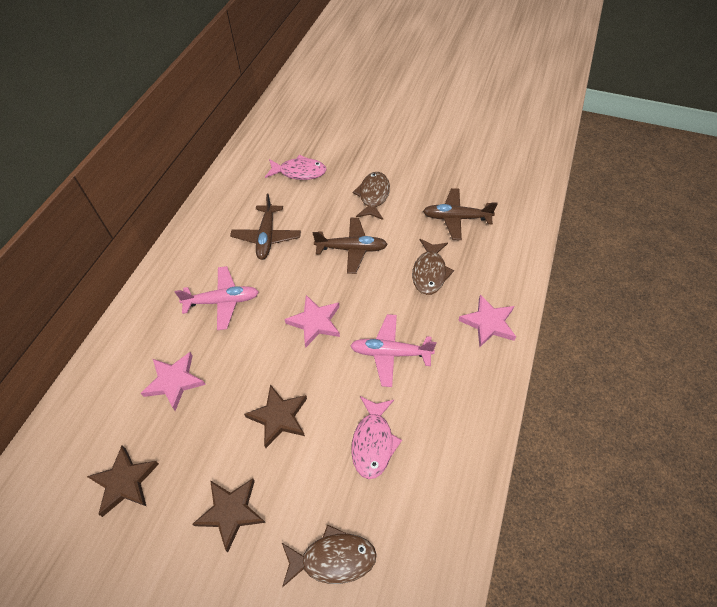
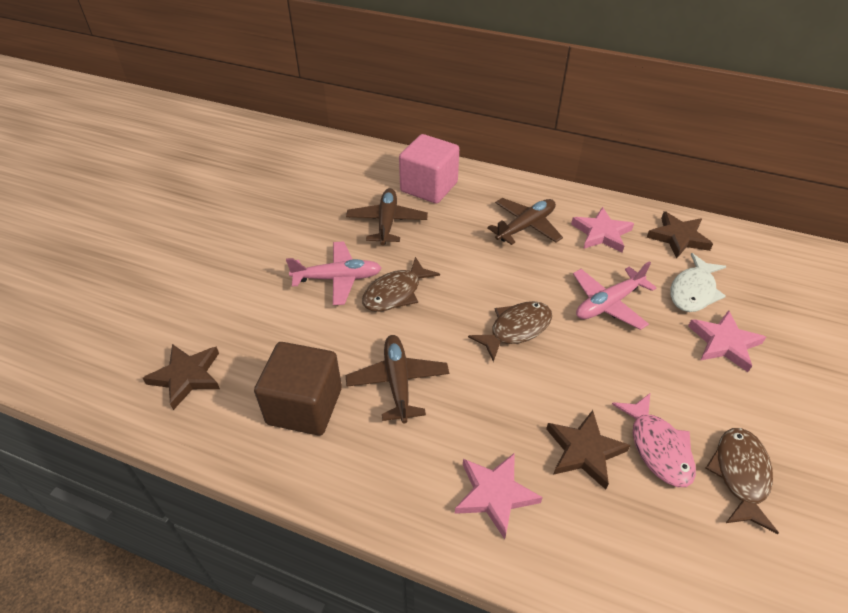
brown cube: none = 0 -> [254,342,342,436] = 1
pink cube: none = 0 -> [399,134,459,204] = 1
pink fish: [265,155,327,180] [351,396,402,479] = 2 -> [612,393,696,487] = 1
white fish: none = 0 -> [670,253,726,312] = 1

